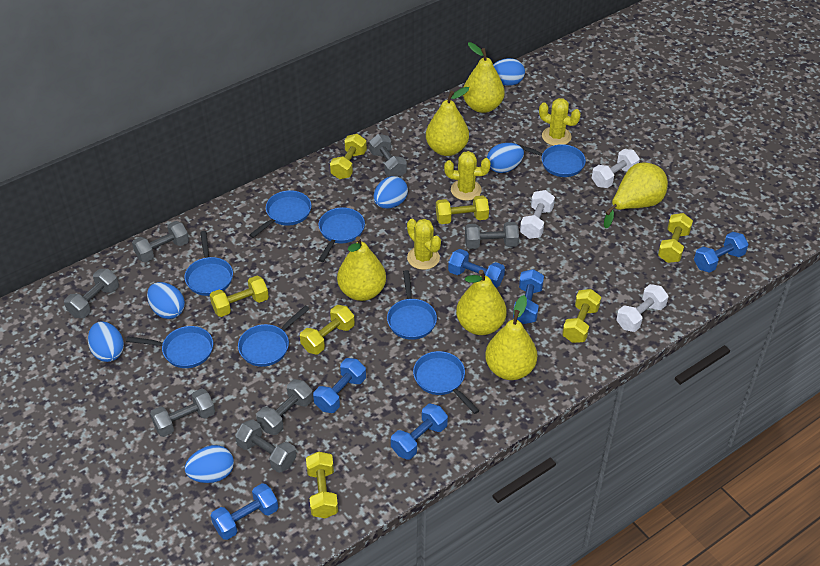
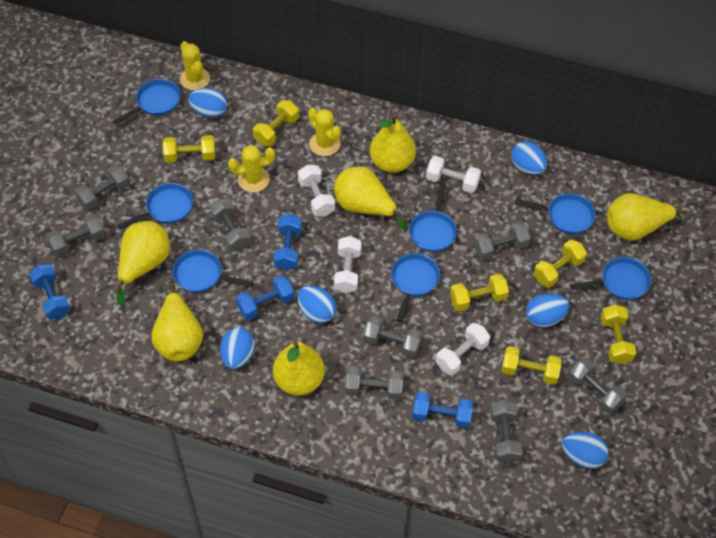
blue dumbbell: [210,483,278,540] [313,358,366,413] [391,404,448,459] [448,249,505,288] [513,269,544,324] [694,232,749,273] = 6 -> [29,264,70,320] [236,275,294,320] [274,214,302,270] [412,392,473,428] = 4
blue pan: [126,326,213,368] [185,231,233,296] [238,306,309,367] [249,190,312,238] [318,207,365,262] [387,270,437,340] [413,351,480,414] [517,144,586,177] = 8 -> [113,79,181,124] [118,183,193,230] [172,250,253,293] [391,253,440,322] [409,182,457,252] [515,193,596,234] [570,257,651,300] = 7
grey dumbbell: [64,269,119,318] [132,221,189,263] [150,389,215,437] [235,419,296,473] [256,379,313,435] [369,134,407,177] [465,222,519,249] = 7 -> [46,214,105,257] [74,165,130,210] [210,199,250,251] [345,367,404,400] [363,316,422,358] [473,222,531,260] [490,400,523,463] [568,358,627,414] = 8
white dumbbell: [520,190,555,239] [592,149,640,188] [616,284,668,332] = 3 -> [298,165,335,217] [334,236,362,293] [426,156,481,193] [436,323,490,375] = 4
yellow dumbbell: [210,276,269,317] [300,305,355,354] [306,451,338,518] [330,134,367,179] [436,195,489,224] [562,289,601,343] [658,213,693,263] = 7 -> [162,135,215,163] [253,100,299,146] [450,274,509,311] [501,346,562,385] [534,239,587,287] [601,305,636,364] = 6

